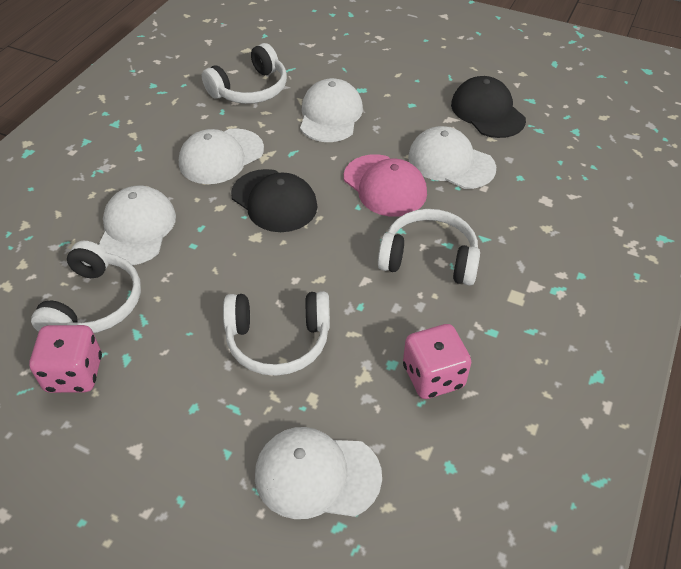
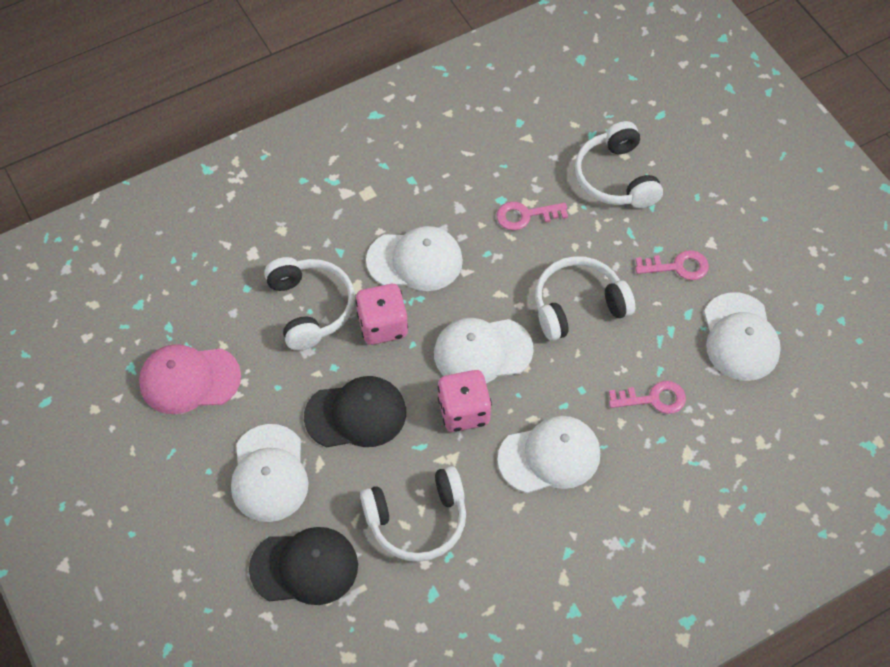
pink key: none = 0 -> [497,202,568,230] [609,381,686,414] [636,250,709,280] = 3

